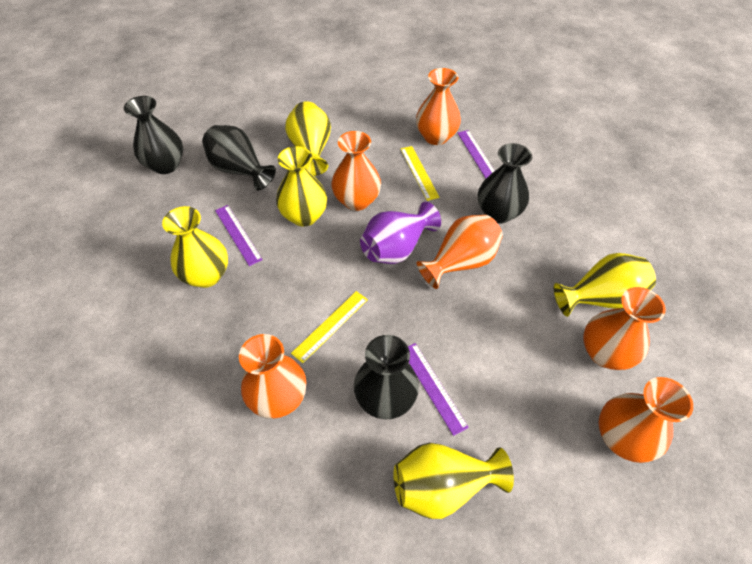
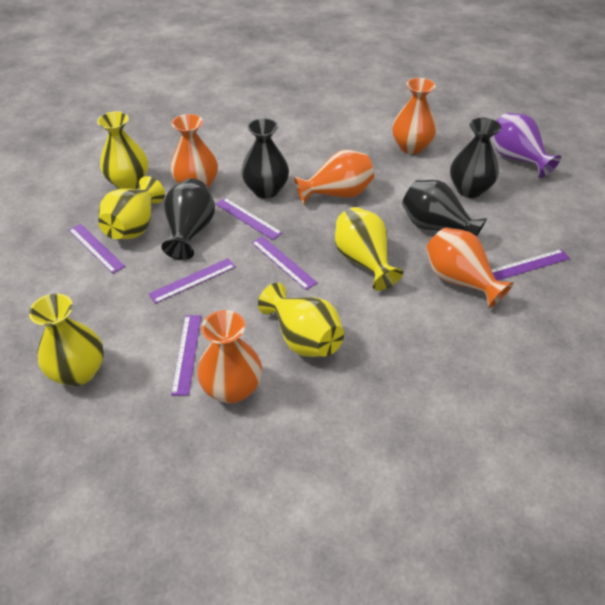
orange vase: [239,334,306,419] [331,131,381,211] [416,68,461,145] [417,215,503,289] [583,287,666,370] [598,377,693,463] = 6 -> [170,114,218,189] [197,310,262,404] [294,149,374,205] [392,78,437,154] [426,228,514,308] = 5
purple ruler: [215,205,263,266] [408,343,469,436] [457,130,495,179] = 3 -> [69,224,125,274] [148,258,236,304] [171,315,201,396] [215,198,283,240] [251,236,318,290] [491,249,570,281] = 6
yellow ruler: [291,291,368,363] [400,146,440,201] = 2 -> none = 0

